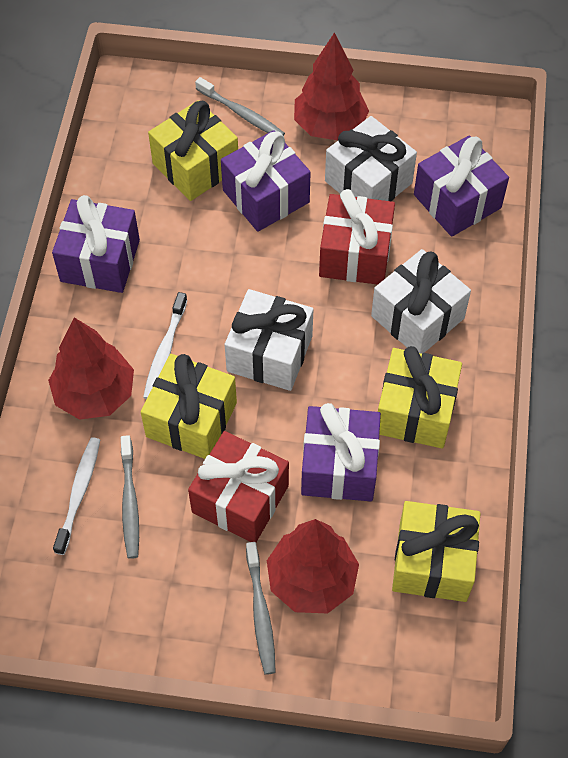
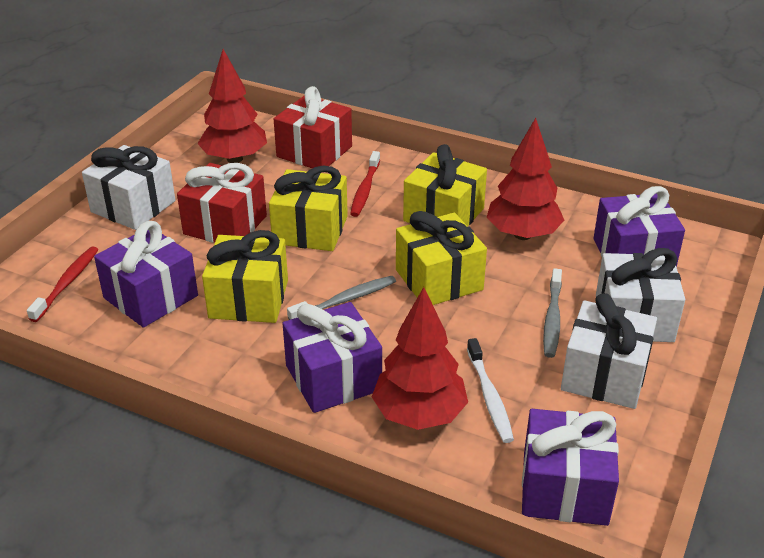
grey toothbrush: [121,435,139,559] [195,77,285,136] [246,542,276,675] = 3 -> [287,276,396,320] [543,268,562,358] = 2
red toothbrush: none = 0 -> [27,246,98,322] [350,151,380,217] = 2
white toothbrush: [53,437,100,555] [143,292,188,400] = 2 -> [467,338,514,443] = 1

